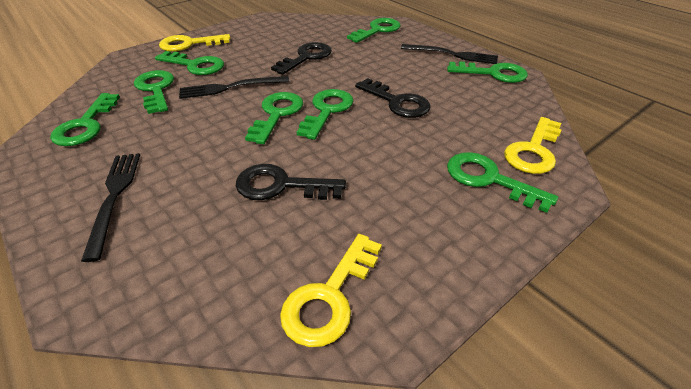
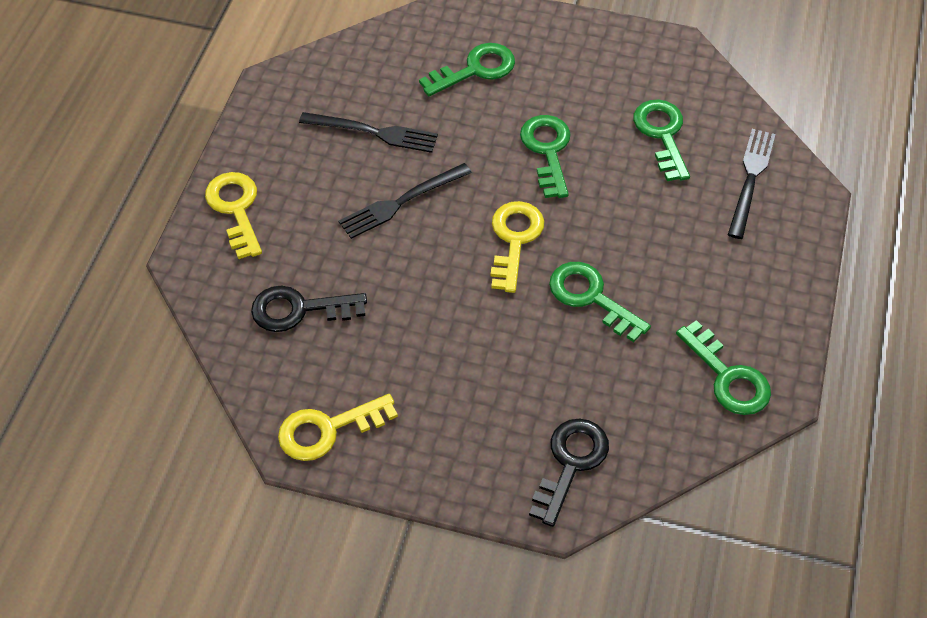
black key: [236,164,346,200] [271,42,332,75] [355,78,430,118] = 3 -> [251,286,367,332] [529,419,609,527] = 2
green key: [50,93,120,146] [134,70,174,114] [155,51,224,75] [245,92,303,144] [297,89,353,140] [347,18,401,43] [447,61,528,83] [447,152,558,213] = 8 -> [419,43,515,96] [520,115,571,198] [549,262,651,342] [633,100,690,181] [676,320,771,415] = 5

